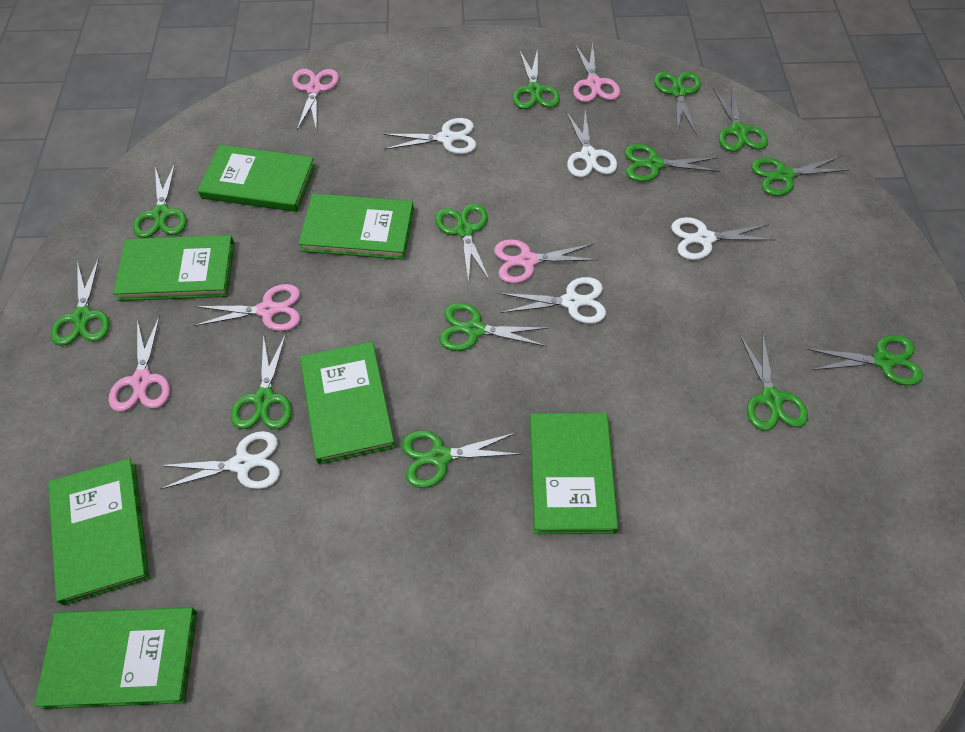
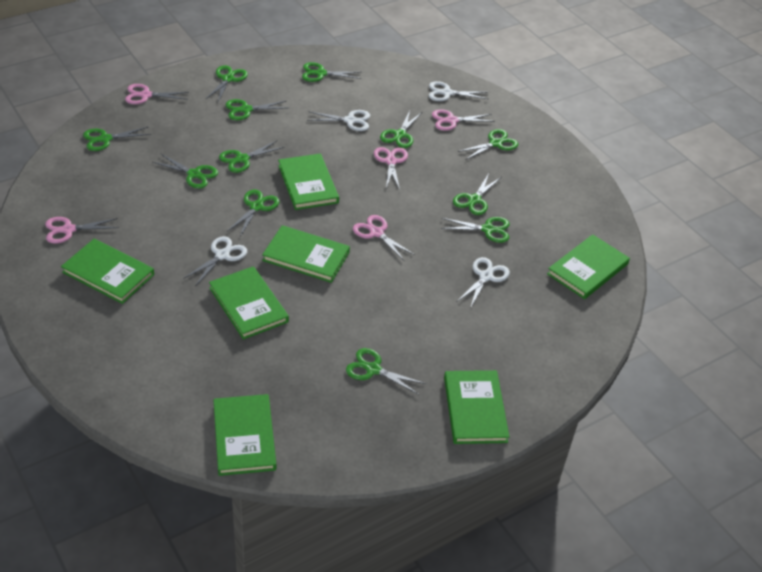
green scissors: [50,258,110,346] [133,163,187,238] [231,333,292,429] [402,430,520,488] [435,203,490,285] [439,303,548,351] [513,48,560,109] [624,144,720,182] [654,72,701,135] [713,87,768,152] [740,332,808,430] [751,157,849,196] [807,335,923,386] = 13 -> [83,127,151,151] [153,154,218,189] [205,65,248,102] [219,141,285,173] [225,99,287,120] [228,190,280,237] [302,62,362,82] [346,348,426,395] [380,110,422,148] [441,217,510,243] [453,173,501,215] [457,129,518,160] = 12
white scissors: [159,431,280,489] [383,118,476,154] [500,277,606,324] [566,110,617,177] [671,217,775,260] = 5 -> [183,236,247,286] [307,110,370,131] [429,81,488,101] [456,257,510,307] = 4

